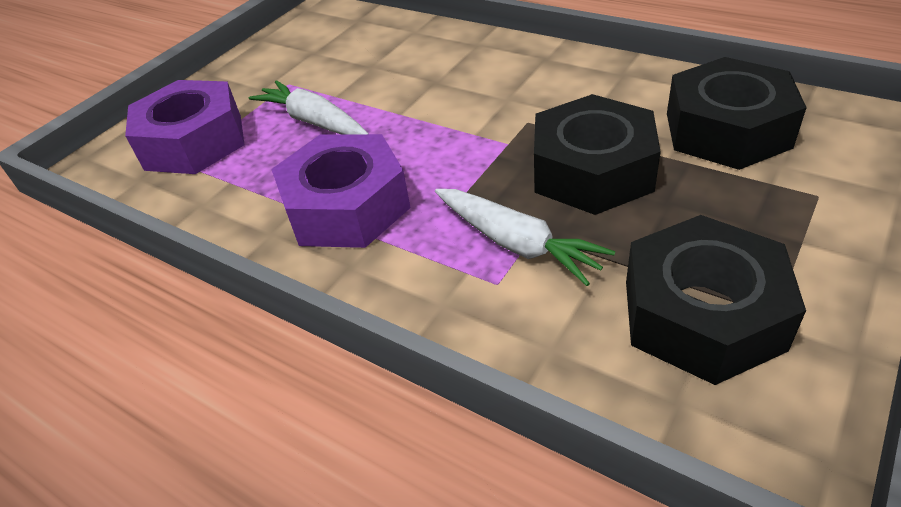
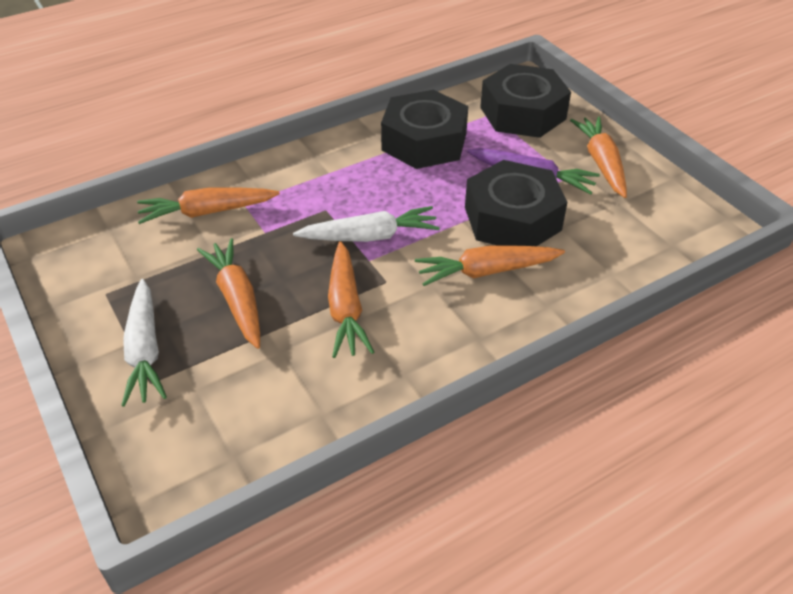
orange carrot: none = 0 -> [137,188,280,224] [197,238,260,349] [328,241,374,358] [415,246,565,286] [570,116,627,198] = 5
purple carrot: none = 0 -> [467,148,600,195] = 1
purple nut: [125,80,245,174] [271,134,411,248] = 2 -> none = 0

